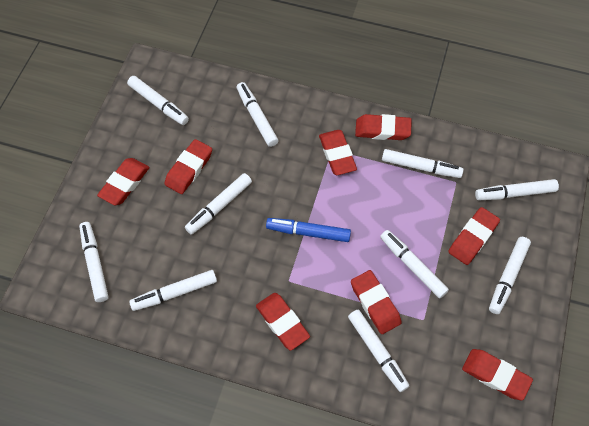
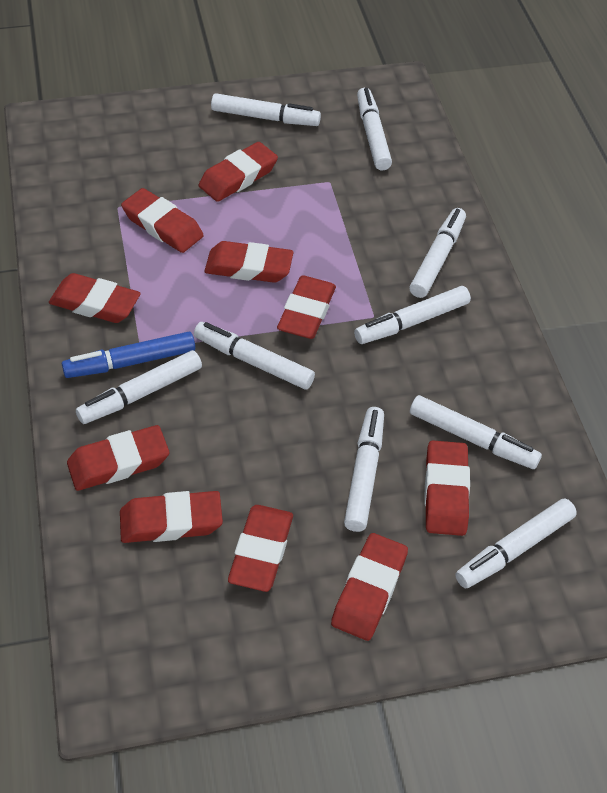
red eraser: [97,158,149,205] [164,139,212,194] [256,293,310,351] [319,130,357,175] [351,270,402,334] [355,114,412,140] [448,207,500,265] [462,349,533,400] = 8 -> [49,273,141,323] [67,425,169,491] [120,491,223,543] [121,188,204,253] [199,142,278,202] [204,241,294,283] [228,505,293,592] [277,275,336,339] [331,533,408,641] [425,440,470,536] = 10
white marker: [79,222,109,302] [127,76,189,125] [129,270,217,311] [185,173,252,235] [237,82,279,147] [348,309,409,392] [380,230,449,298] [382,149,464,178] [475,179,559,200] [489,237,531,314] = 10 -> [76,350,202,424] [194,322,315,390] [211,93,321,126] [344,407,384,532] [354,286,471,344] [357,88,392,171] [410,208,466,298] [410,395,542,469] [455,498,577,588] = 9

